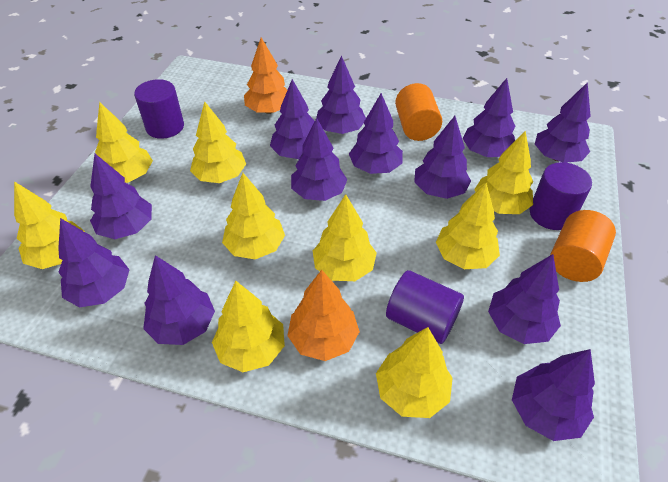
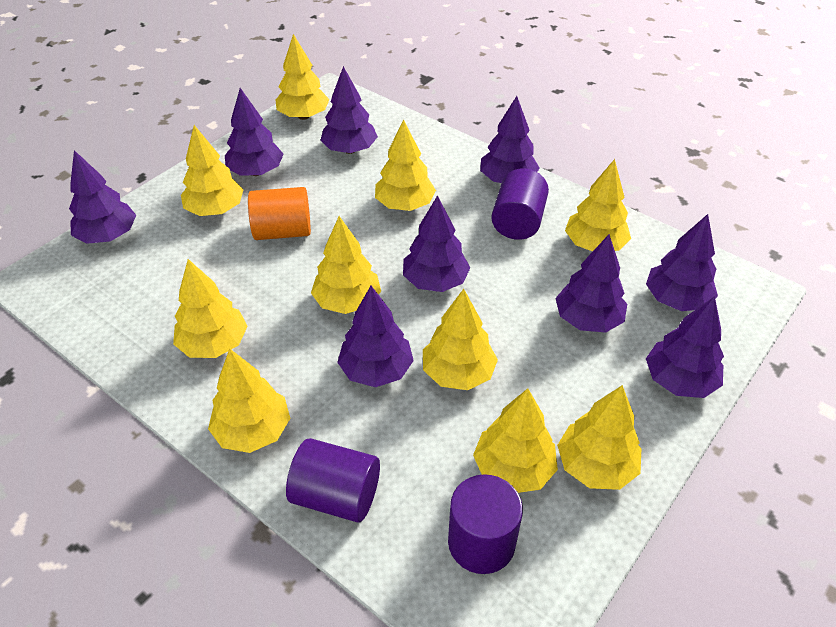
orange cylinder: [395,83,442,141] [550,210,616,282] = 2 -> [248,187,311,240] = 1
orange tree: [244,37,287,114] [287,270,360,361] = 2 -> none = 0
purple tree: [58,218,130,308] [90,154,152,239] [143,255,215,345] [270,79,315,159] [291,118,347,201] [316,56,366,134] [349,93,403,174] [414,116,471,199] [462,78,515,157] [488,254,561,344] [512,349,595,441] [535,82,591,163] = 12 -> [69,150,136,244] [225,88,284,176] [320,66,378,154] [337,286,414,387] [403,195,470,292] [480,96,539,183] [555,234,627,333] [646,214,718,311] [646,296,724,398] = 9
yellow tree: [14,181,85,269] [95,102,153,183] [190,101,246,183] [212,281,285,372] [222,173,285,259] [313,194,377,281] [376,327,453,418] [436,183,500,269] [474,131,533,214] = 9 -> [173,259,248,358] [181,125,244,216] [208,349,291,453] [276,34,330,120] [311,216,381,314] [375,120,436,211] [423,289,498,390] [473,388,558,493] [557,385,641,490] [565,159,631,251] = 10

